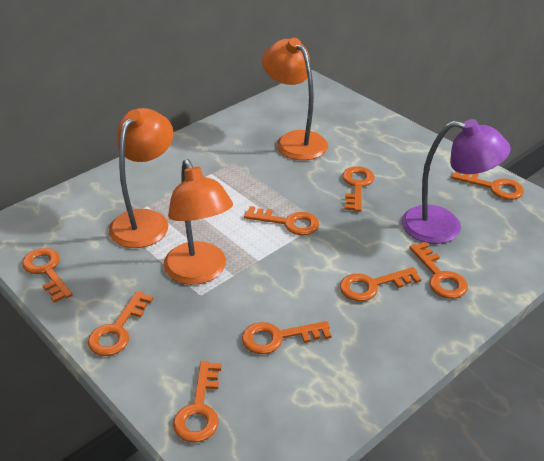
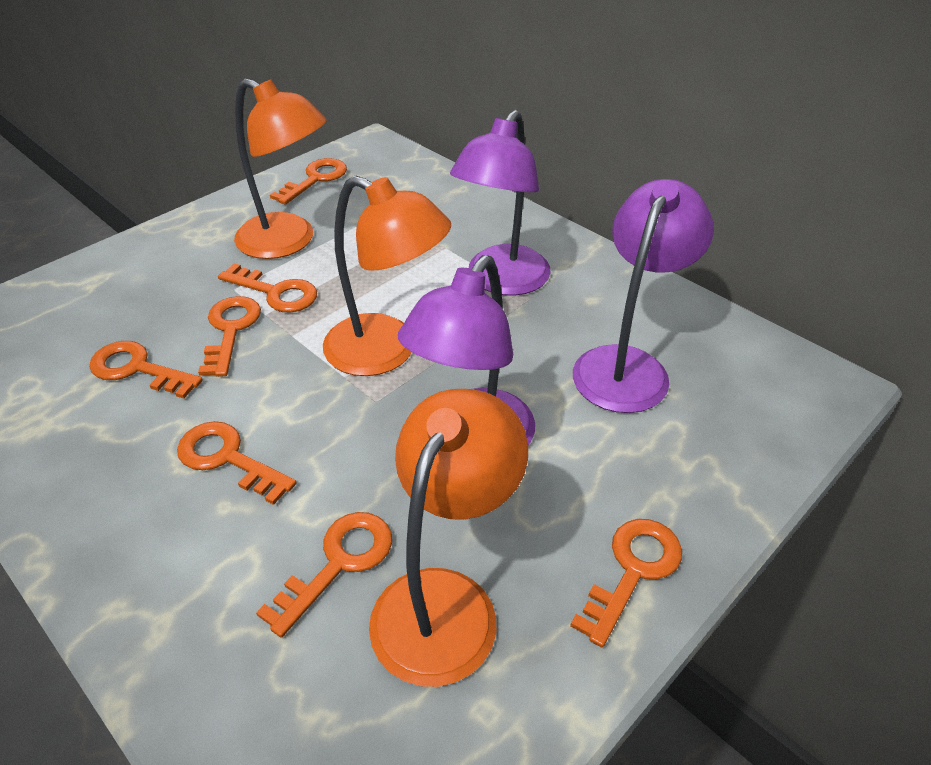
orange key: [22,248,73,303] [88,291,153,356] [173,361,222,443] [242,321,332,354] [244,206,319,235] [340,267,421,301] [342,166,374,212] [409,242,468,299] [451,171,524,200] = 9 -> [89,341,203,398] [177,421,296,505] [198,296,261,377] [218,263,317,312] [256,512,392,638] [270,158,347,205] [570,519,682,647] = 7
purple lamp: [401,119,511,244] = 1 -> [398,255,535,445] [450,110,550,296] [573,179,714,413] = 3

